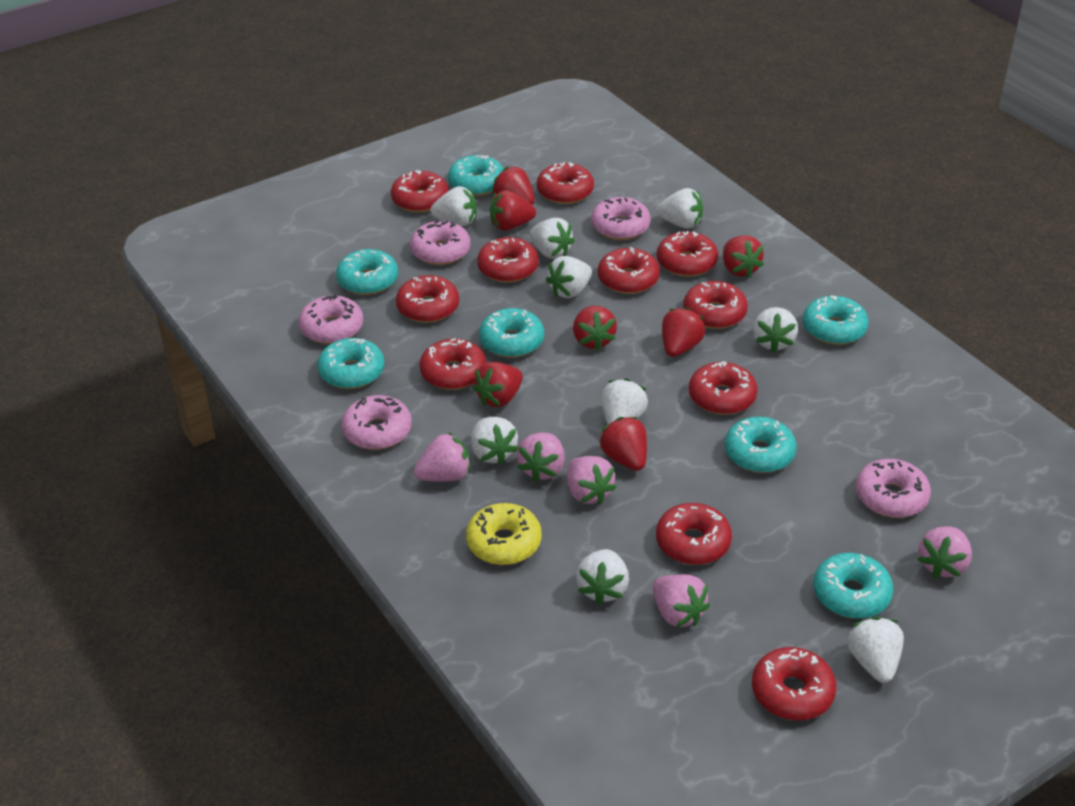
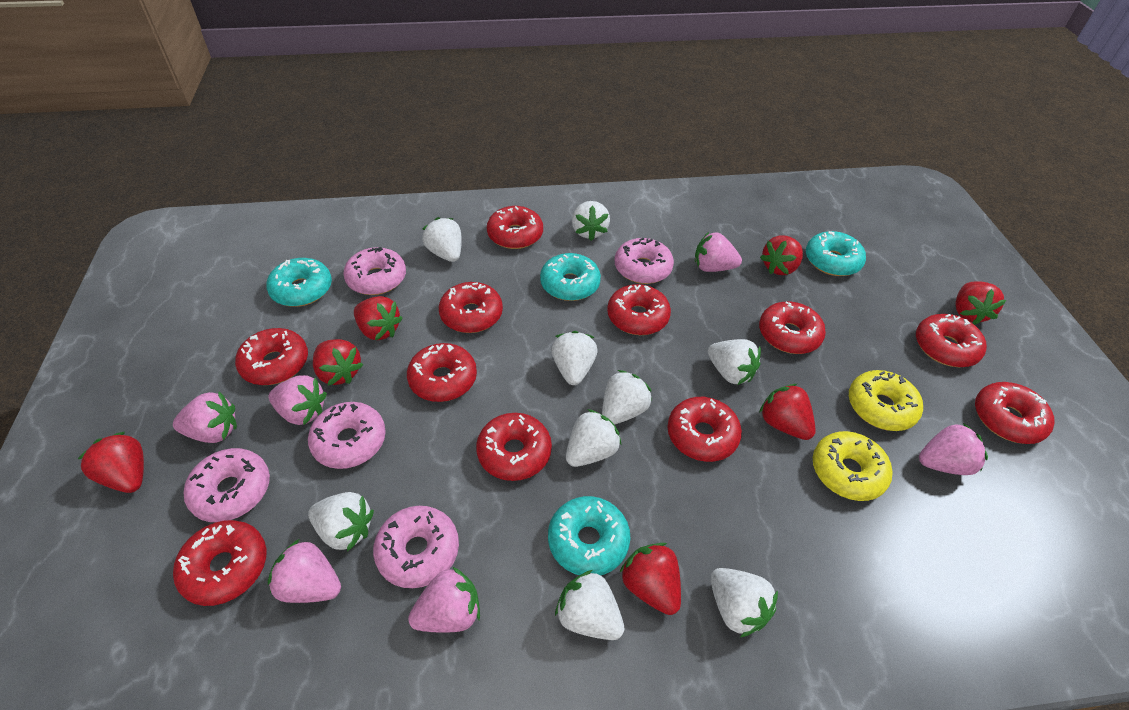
pink strawberry: [414,432,471,481] [517,433,565,482] [567,456,617,505] [652,574,710,627] [917,526,972,578] = 5 -> [173,392,237,443] [268,539,341,603] [269,375,327,425] [408,567,480,633] [695,232,742,272] [919,423,988,475] = 6
turquoise donut: [317,338,384,389] [336,249,398,295] [448,155,504,196] [479,308,544,358] [725,417,797,473] [803,296,869,345] [813,553,894,619] = 7 -> [266,258,332,307] [540,253,601,301] [548,496,631,575] [806,231,866,276] = 4
yellow donut: [466,503,542,565] = 1 -> [813,431,892,501] [849,370,923,431] = 2

